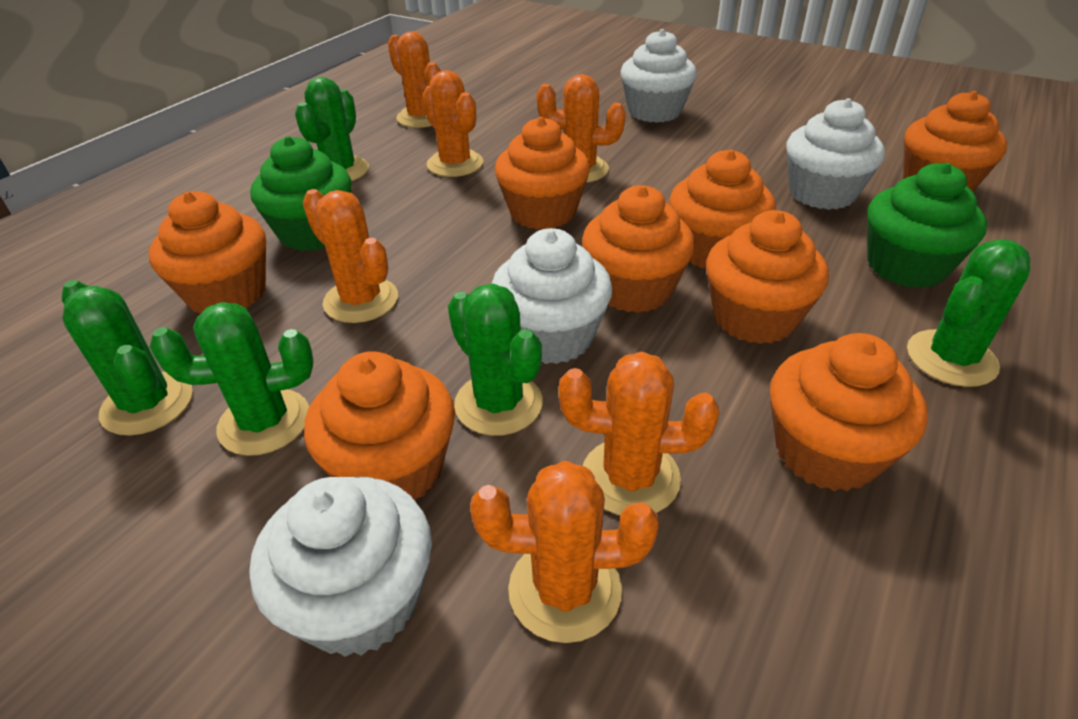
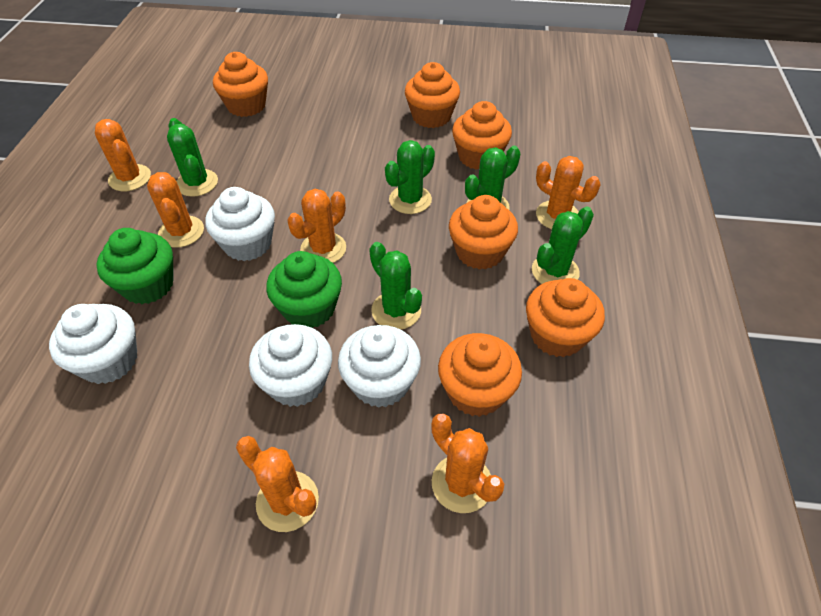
orange cupcake: [149,191,266,314] [304,351,455,500] [494,117,590,230] [582,185,695,313] [669,149,776,268] [706,210,829,344] [770,333,928,491] [903,91,1007,192] = 8 -> [213,52,268,117] [405,62,460,128] [438,333,522,417] [449,195,518,270] [452,101,512,170] [526,278,605,357] = 6

